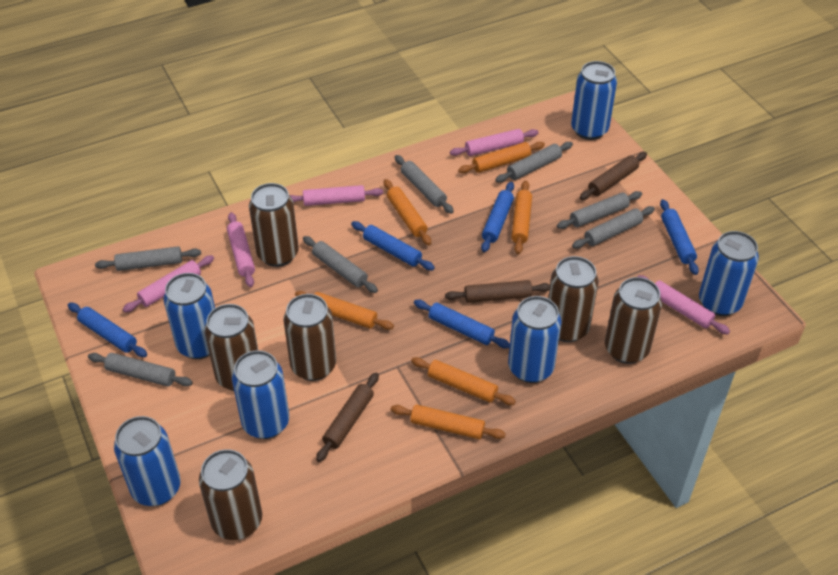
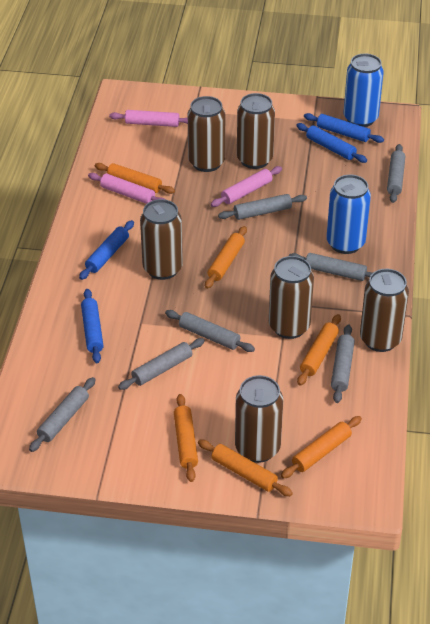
blue can: [114,416,181,506] [164,273,215,359] [232,350,289,439] [508,296,562,383] [571,61,617,140] [699,231,759,316] = 6 -> [326,175,371,254] [344,54,384,127] = 2
blue rolling pin: [68,303,147,357] [351,221,435,270] [414,300,510,348] [481,182,514,252] [660,199,699,275] = 5 -> [79,220,134,280] [81,289,104,363] [296,123,367,163] [304,113,384,143] = 4
brown rolling pin: [316,373,379,462] [445,280,550,303] [580,152,647,200] = 3 -> none = 0
pink rolling pin: [123,255,214,313] [227,212,255,287] [290,185,383,206] [450,129,539,156] [637,275,730,334] = 5 -> [88,173,166,204] [109,110,188,127] [211,166,282,207] = 3

